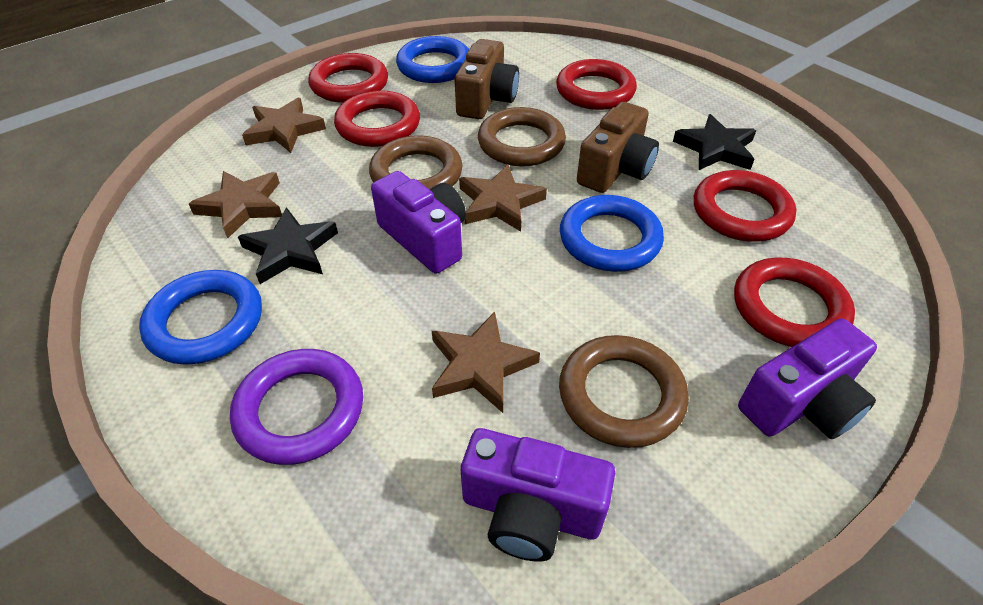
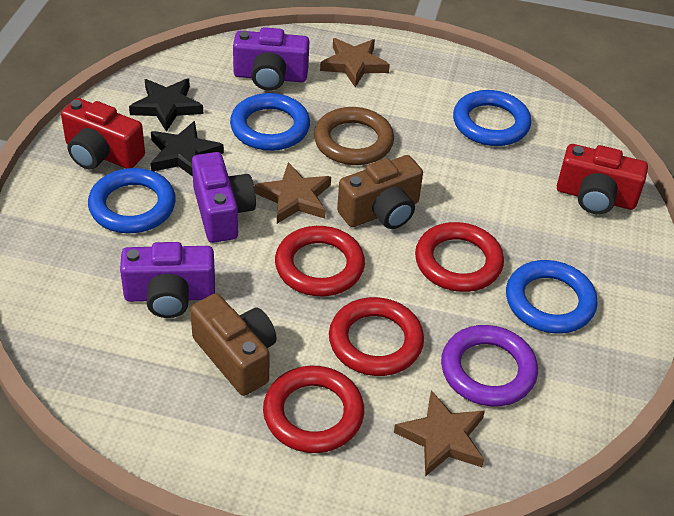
blue ring: [139,270,262,365] [396,36,469,83] [560,195,664,272] = 3 -> [88,168,176,234] [230,93,310,151] [453,90,531,146] [506,260,598,334] = 4
brown ring: [369,135,462,189] [478,107,566,166] [559,335,689,448] = 3 -> [314,107,394,165] = 1
brown star: [189,171,282,238] [242,98,326,153] [432,312,540,413] [459,164,547,232] = 4 -> [254,162,331,224] [320,38,390,87] [394,390,485,477] = 3
red camera: none = 0 -> [61,98,145,169] [557,144,648,214] = 2
red ring: [308,53,388,103] [334,90,420,147] [556,59,637,110] [694,170,796,242] [734,258,855,347] = 5 -> [263,366,364,453] [275,226,365,296] [329,297,424,376] [415,222,504,292] = 4

